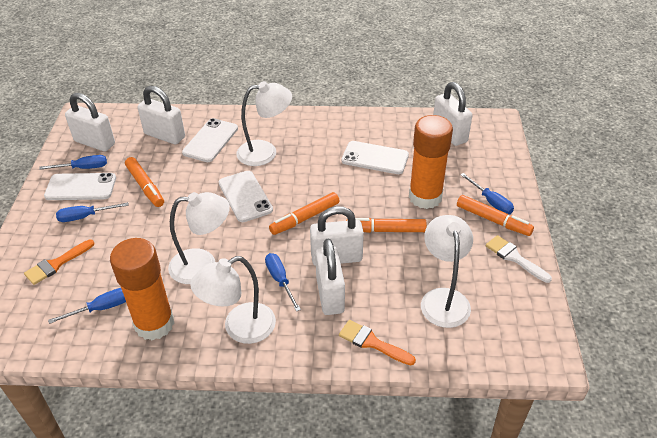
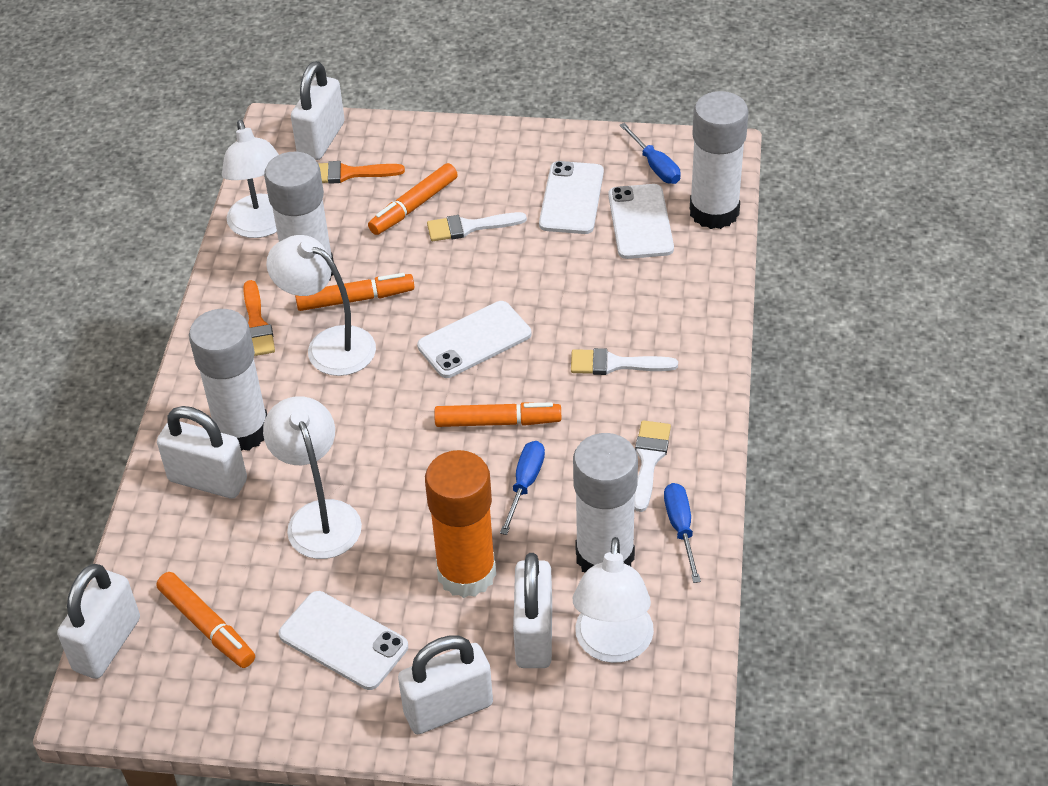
blue screwdriver: [39,155,107,170] [48,288,126,324] [56,202,129,222] [265,253,301,312] [460,173,514,214] = 5 -> [500,441,545,535] [620,123,681,184] [664,483,701,583] = 3
orange glue stick: [110,238,174,341] [409,115,453,209] = 2 -> [425,450,496,598] = 1
white brush: [486,235,552,283] = 1 -> [427,212,527,241] [571,348,678,375] [634,420,671,512] = 3
white glue stick: none = 0 -> [189,309,267,451] [264,152,334,281] [573,433,638,572] [690,91,749,229] = 4

